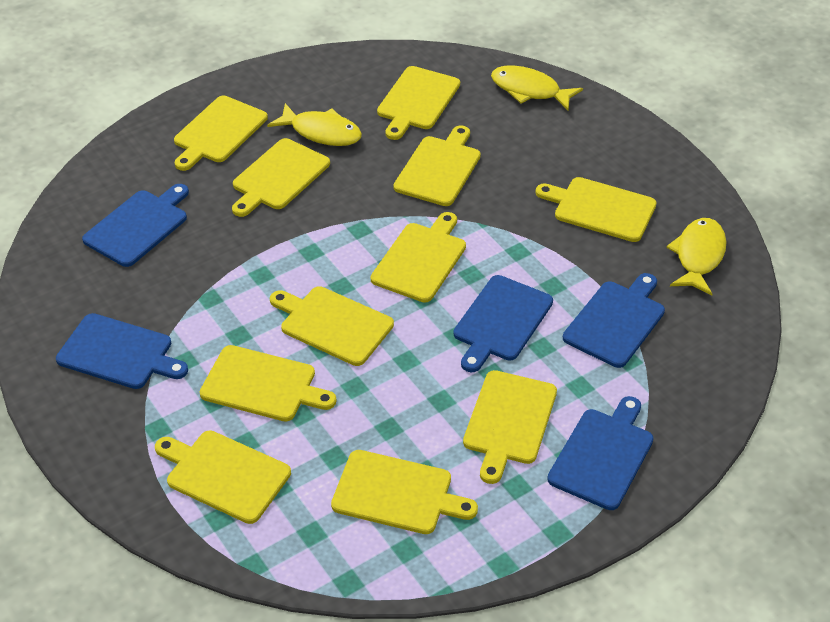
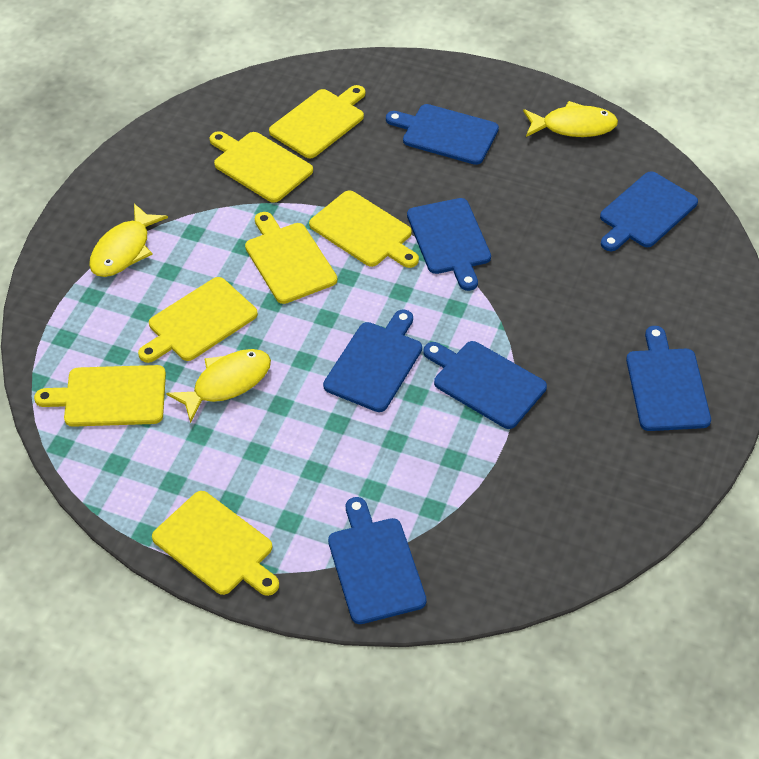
blue cutting board: [56,313,188,389] [82,184,189,267] [453,275,553,372] [547,396,654,510] [563,273,665,368] = 5 -> [323,309,422,412] [328,497,427,624] [386,104,499,165] [407,198,491,291] [423,341,547,429] [600,171,698,251] [626,326,711,431] = 7
yellow cutting board: [155,430,291,524] [174,96,268,171] [200,345,337,422] [232,138,330,217] [270,286,394,366] [331,450,478,534] [370,212,466,303] [377,66,460,140] [394,125,481,206] [463,370,557,484] [535,177,657,242] = 11 -> [34,365,166,427] [138,277,258,363] [152,491,279,596] [210,131,313,203] [245,212,337,304] [269,85,365,159] [309,191,419,268] = 7

